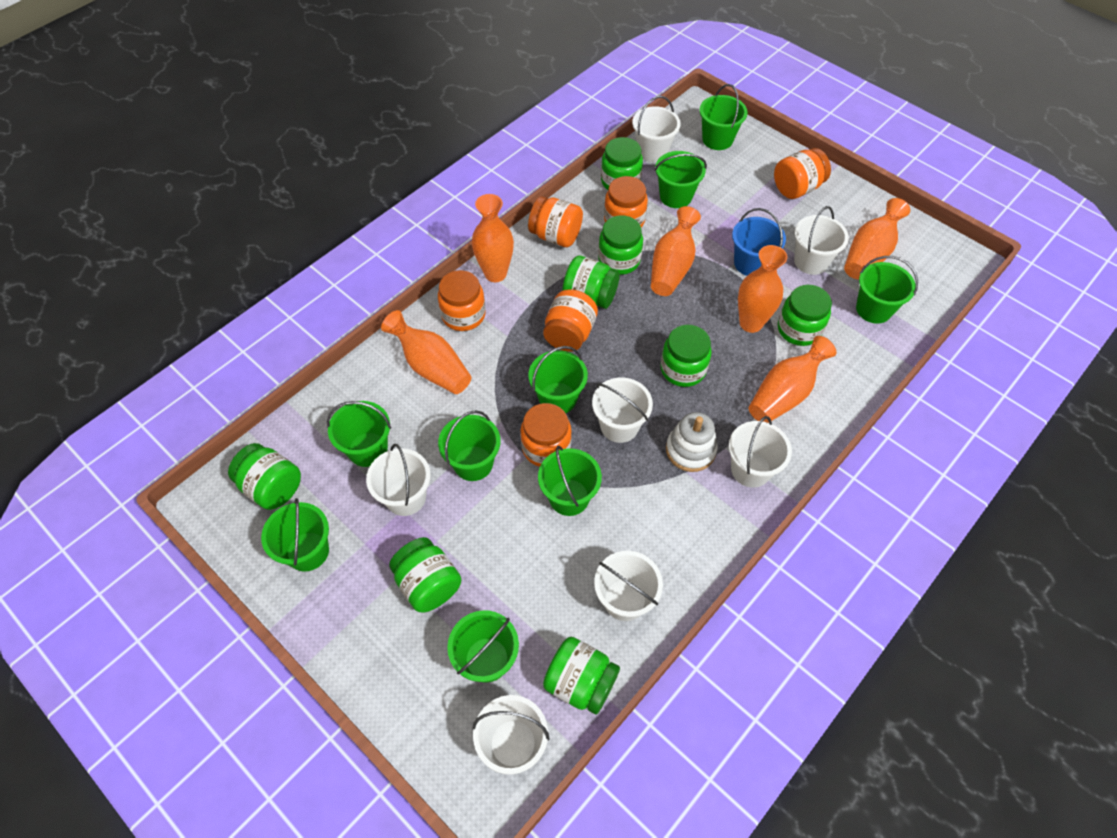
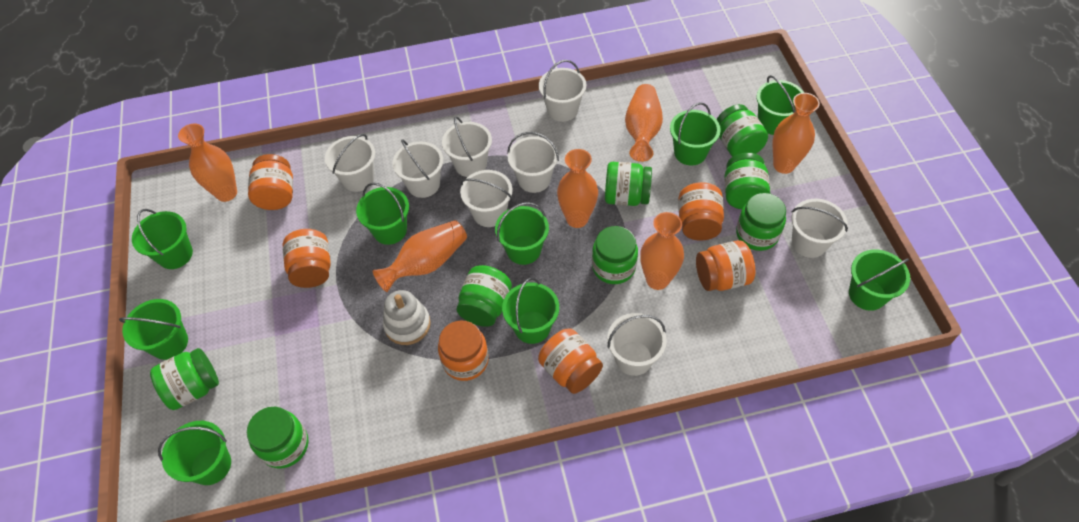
blue bucket: [732,208,786,276] = 1 -> none = 0
white bucket: [366,444,431,516] [472,695,549,774] [592,377,653,443] [594,551,663,621] [632,96,681,162] [729,416,792,488] [794,206,849,275] = 7 -> [325,134,375,192] [393,139,443,198] [442,117,492,177] [460,170,513,227] [507,132,559,193] [539,60,586,122] [607,313,667,376] [792,199,848,258] = 8

